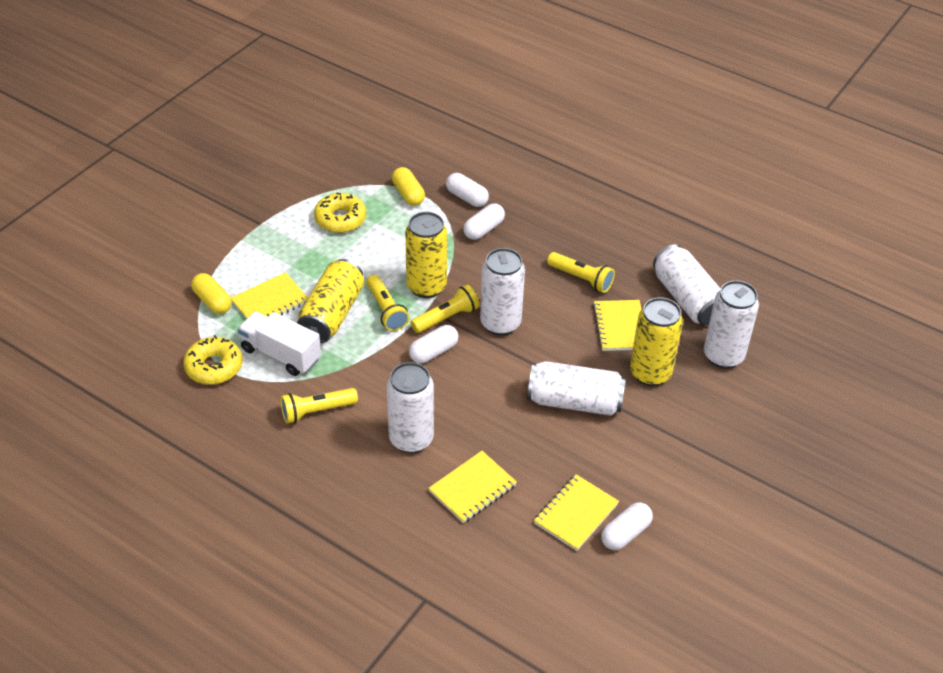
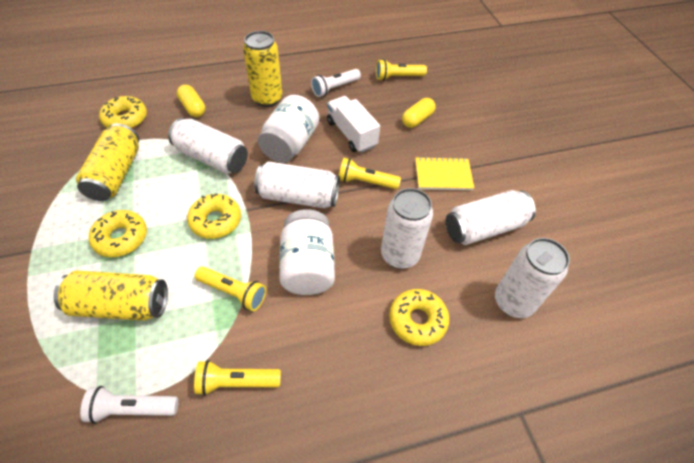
white capsule: [409,325,459,363] [446,173,489,207] [463,203,505,240] [601,502,653,550] = 4 -> none = 0
white flashlight: none = 0 -> [80,386,179,424] [311,69,361,97] = 2
white jar: none = 0 -> [258,95,319,163] [279,209,335,295] = 2
yellow donut: [183,335,243,384] [314,193,366,233] = 2 -> [89,210,147,257] [99,96,147,129] [187,193,241,239] [389,289,449,346] = 4
yellow notebook: [231,272,308,319] [428,451,517,523] [534,474,619,551] [593,300,642,351] = 4 -> [415,157,474,190] = 1

